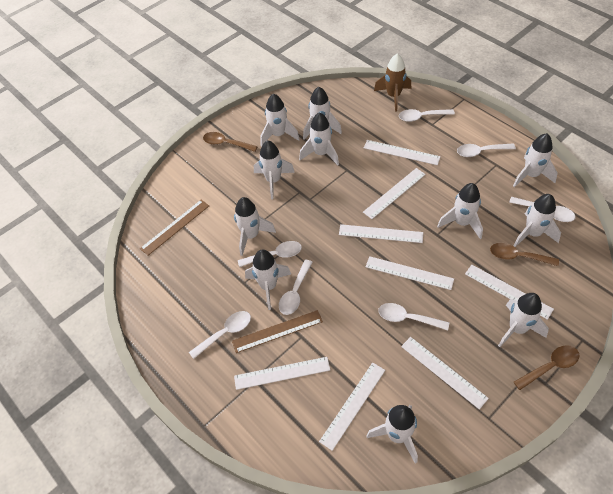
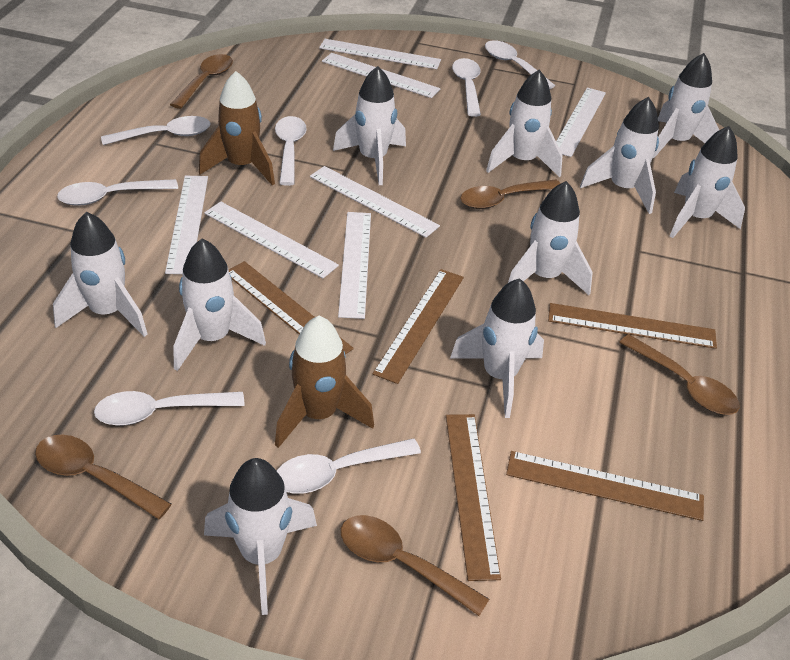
brown rocket: [374,53,411,112] = 1 -> [199,71,275,185] [275,316,374,448] = 2
brown ruler: [140,200,209,256] [232,310,323,353] = 2 -> [229,261,354,354] [372,269,464,384] [446,414,501,581] [506,451,704,521] [548,303,717,349] = 5
brown spoon: [203,132,258,152] [490,243,559,266] [514,345,579,390] = 3 -> [35,435,172,519] [170,54,233,109] [341,515,489,616] [460,179,561,209] [619,334,740,415] = 5
white rocket: [234,197,276,256] [245,249,291,310] [254,140,295,199] [260,93,300,147] [299,112,339,165] [303,87,342,140] [367,405,418,463] [437,183,483,239] [498,293,549,347] [513,133,558,187] [513,194,561,247] = 11 -> [53,212,148,337] [173,239,266,371] [204,458,317,615] [333,66,406,185] [450,278,544,418] [486,70,563,178] [508,181,593,295] [580,97,659,214] [653,53,719,158] [670,126,745,238] = 10
white ruler: [234,357,330,390] [319,362,385,451] [339,224,423,243] [363,168,426,219] [364,140,441,165] [366,256,454,290] [401,337,489,410] [465,265,554,320] = 8 -> [165,176,208,274] [204,201,339,278] [310,166,440,238] [319,39,441,69] [322,53,441,98] [338,212,371,319] [556,87,606,157] = 7

